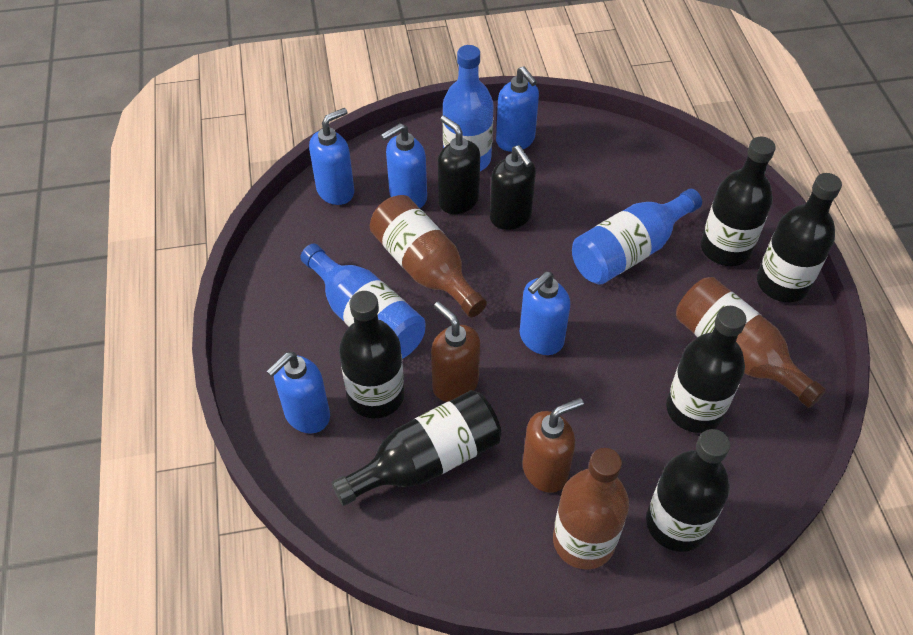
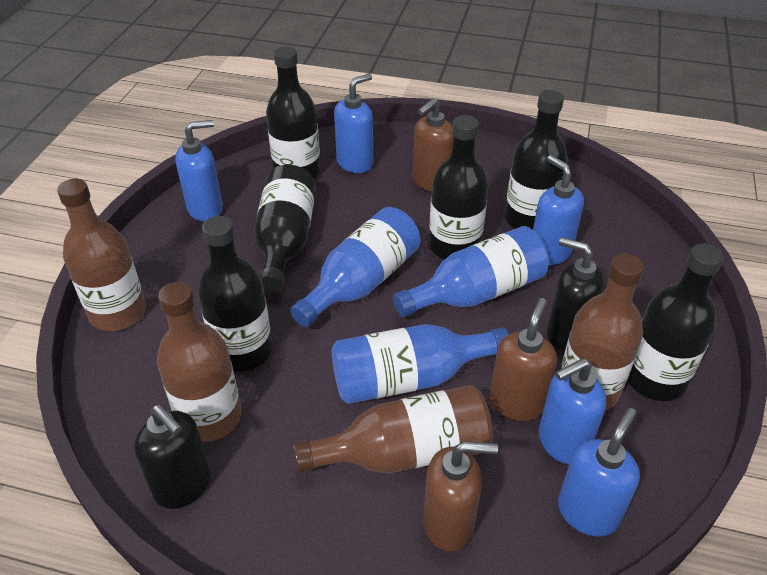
brown bottle: [370,195,487,317] [553,448,629,570] [676,277,826,408] = 3 -> [57,179,146,331] [157,282,242,442] [293,385,493,473] [561,254,644,410] = 4
brown soap dispenser: [431,302,480,402] [523,398,584,493] = 2 -> [413,98,454,191] [423,441,498,552] [490,298,557,421] = 3

